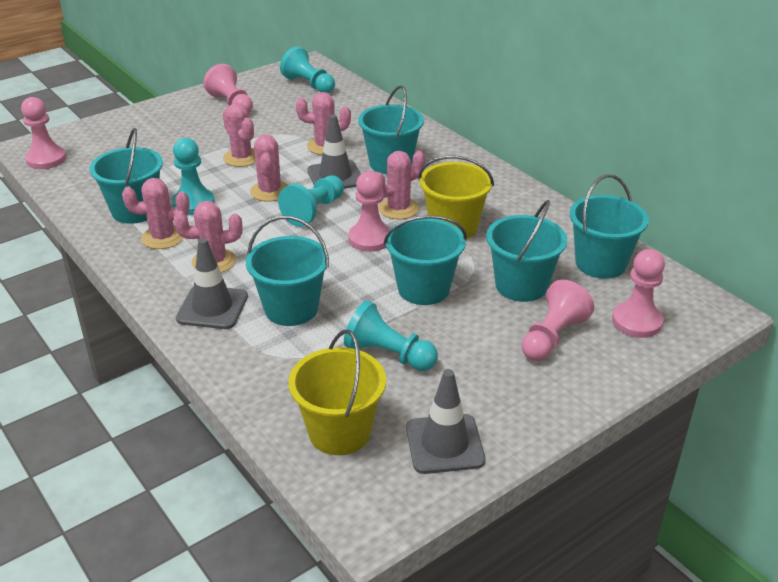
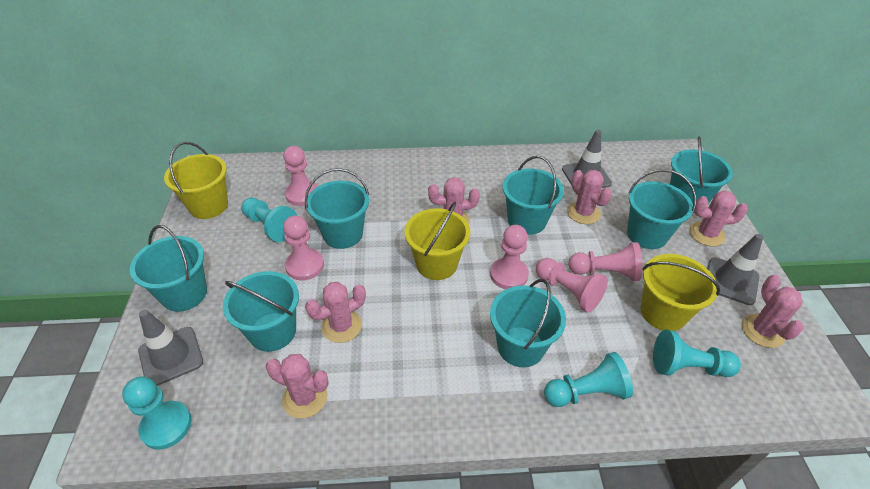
turquoise bucket: [89,128,163,224] [246,216,329,326] [358,85,424,174] [384,215,467,305] [486,200,567,302] [570,174,649,279] = 6 -> [130,225,207,312] [223,271,299,352] [305,168,369,249] [490,279,566,367] [503,156,564,235] [627,169,696,249] [670,137,733,204] = 7
yellow bucket: [288,330,386,455] [418,156,494,239] = 2 -> [164,142,228,219] [404,202,470,280] [641,254,720,331] = 3

